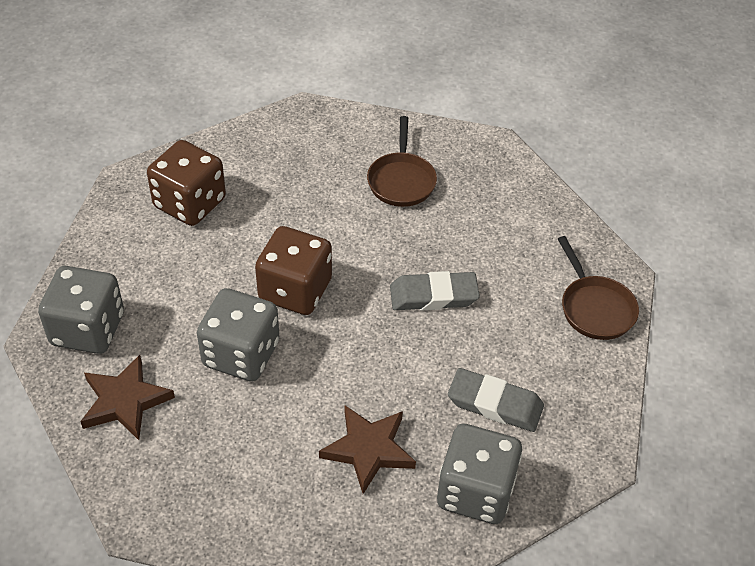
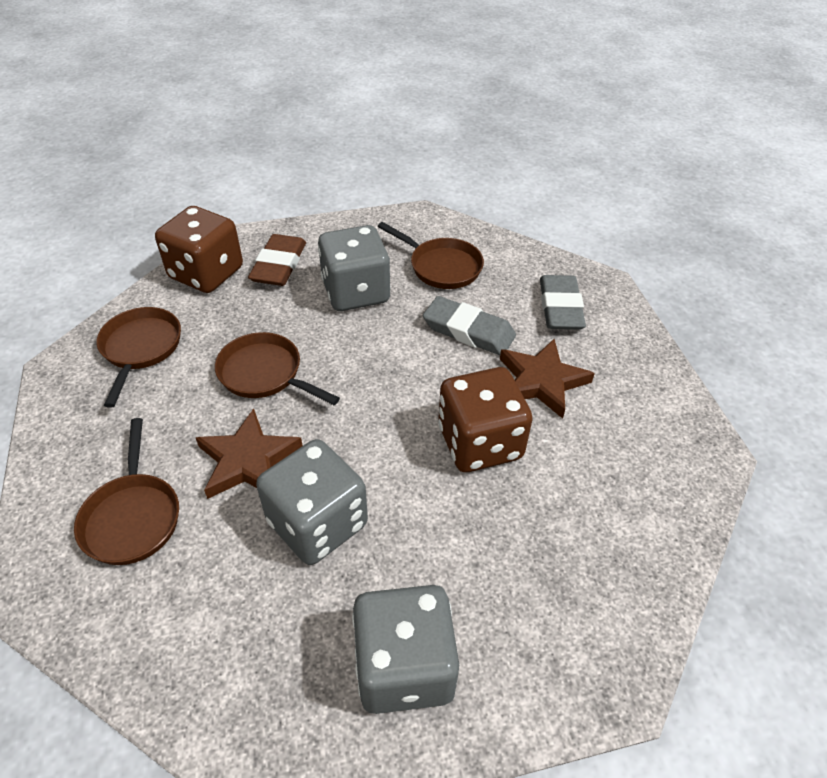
brown eraser: none = 0 -> [248,234,306,286] = 1
brown pan: [367,116,437,207] [558,236,639,340] = 2 -> [74,418,179,565] [96,307,181,408] [215,332,340,405] [377,222,484,289] = 4

